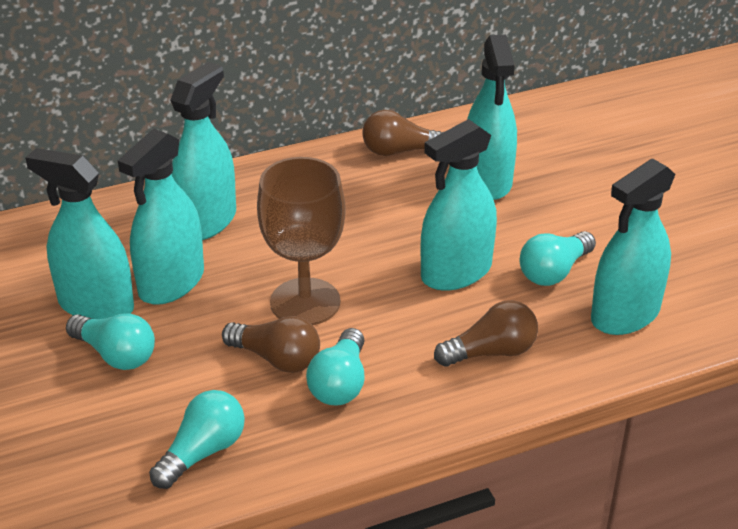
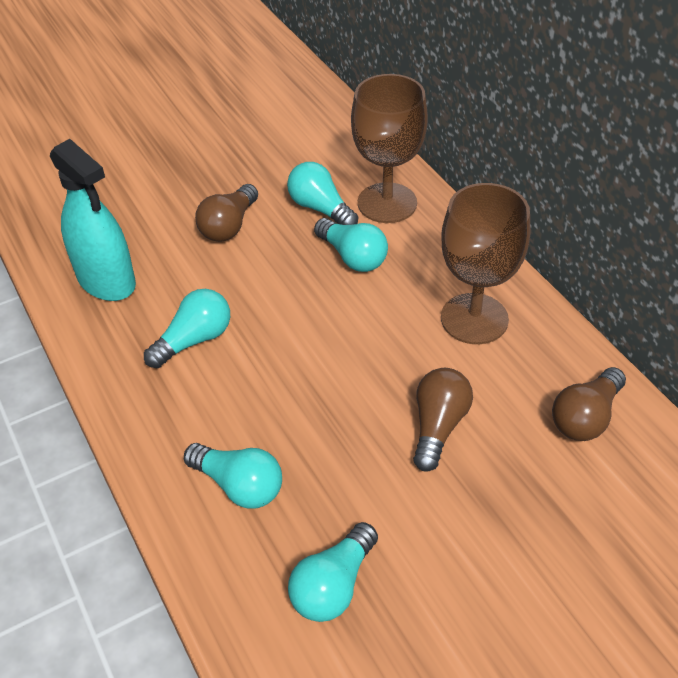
brown goblet: [257,157,346,325] = 1 -> [351,74,428,223] [441,183,530,344] = 2
turquoise light bulb: [66,313,155,370] [149,390,245,489] [306,328,364,406] [519,231,596,286] = 4 -> [144,289,230,368] [184,443,282,509] [287,162,358,225] [288,522,378,622] [314,218,388,272] = 5
turquoise spray bottle: [25,148,134,319] [118,128,204,305] [170,62,236,240] [420,119,497,291] [467,35,517,200] [591,158,676,335] = 6 -> [50,139,136,301] = 1

